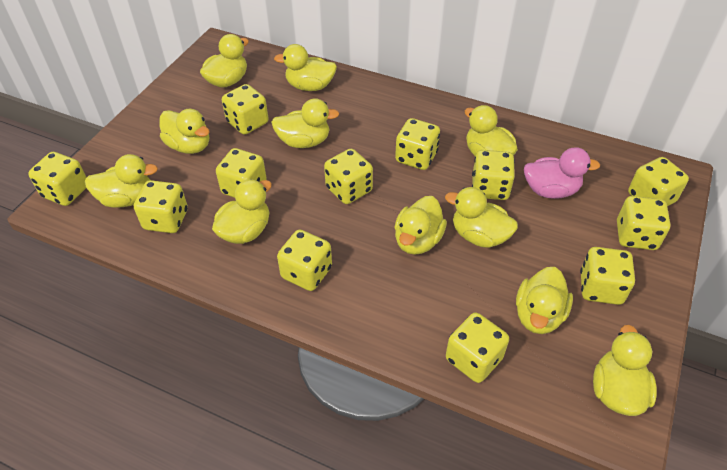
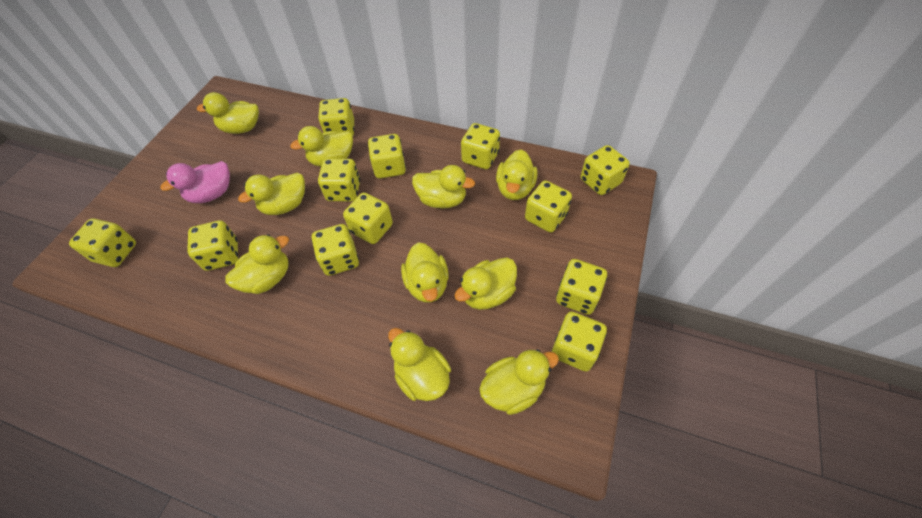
yellow duck: [85,154,158,208] [160,109,210,154] [200,34,249,88] [212,179,272,244] [271,98,339,148] [274,44,337,91] [394,196,447,255] [445,187,518,248] [465,105,518,156] [516,267,573,334] [593,325,657,416] = 11 -> [197,92,259,134] [225,234,289,294] [238,173,305,215] [290,126,353,167] [388,328,451,401] [401,242,449,303] [412,165,475,208] [455,258,517,310] [479,349,559,415] [496,149,538,200] = 10

